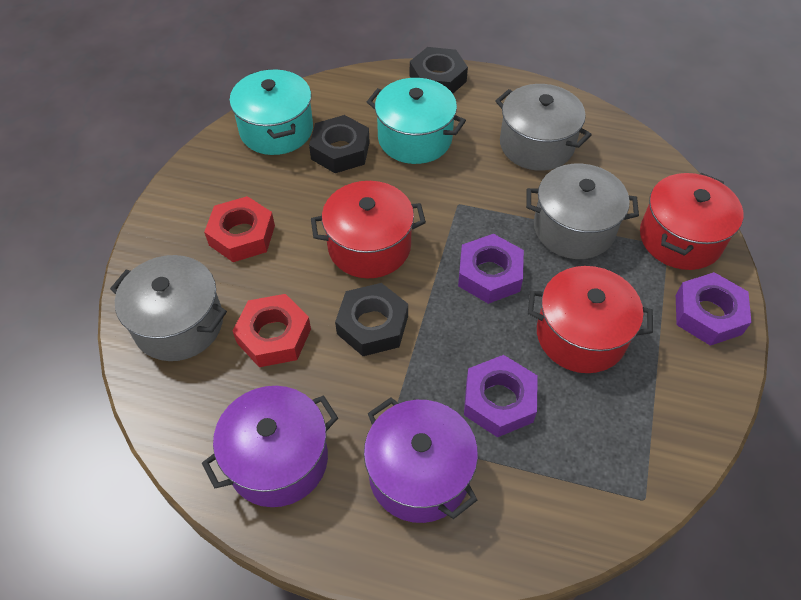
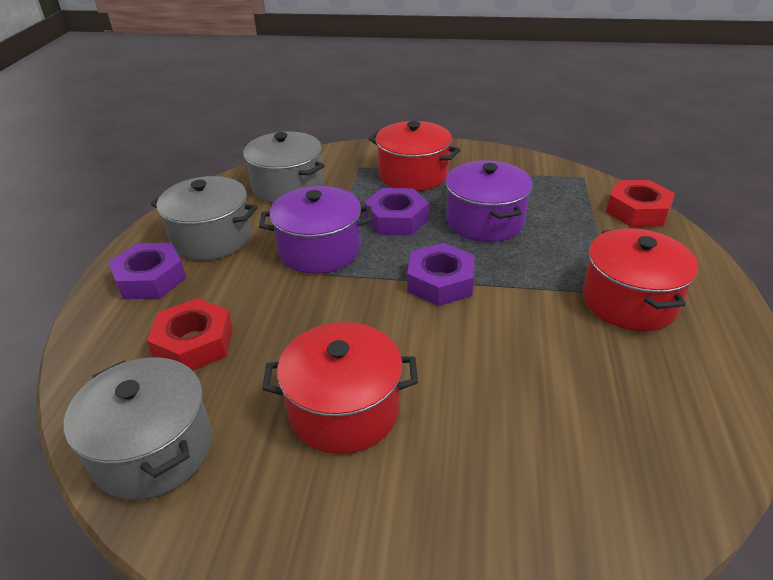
black nut: [309,115,370,173] [335,283,408,356] [410,47,468,94] = 3 -> none = 0
turquoise pot: [229,69,313,155] [367,78,466,164] = 2 -> none = 0

